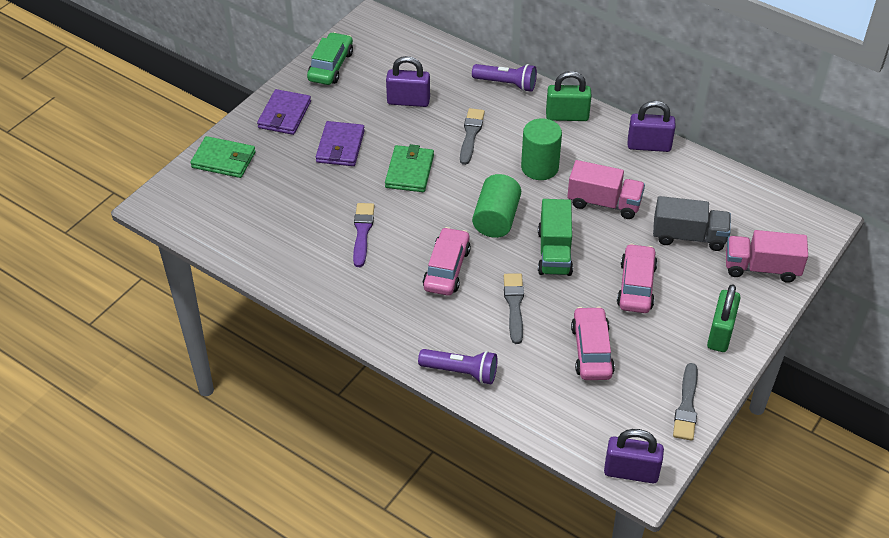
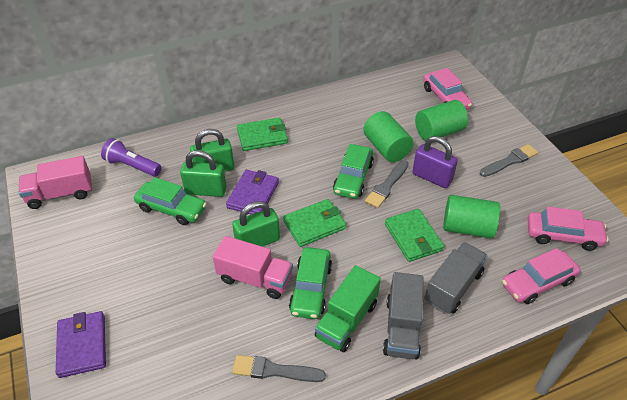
green car: [307,32,353,85] = 1 -> [134,177,207,225] [289,247,332,319] [333,144,374,199] = 3
green cylinder: [472,174,521,238] [521,118,562,180] = 2 -> [363,111,414,162] [415,100,468,141] [443,195,500,239] = 3
green padlock: [546,71,592,121] [707,284,741,352] = 2 -> [180,150,227,197] [190,129,234,172] [232,201,280,247] = 3
green wallet: [190,136,256,178] [385,144,434,192] = 2 -> [237,117,288,151] [283,199,346,247] [385,209,444,262] = 3
grey truck: [653,196,731,251] = 1 -> [383,272,424,360] [424,242,488,314] = 2
purple brush: [353,203,375,267] = 1 -> none = 0
purple flashlight: [418,349,497,384] [472,64,537,92] = 2 -> [101,138,162,177] = 1
purple padlock: [386,56,430,107] [604,429,664,483] [628,101,676,152] = 3 -> [412,136,458,188] = 1

